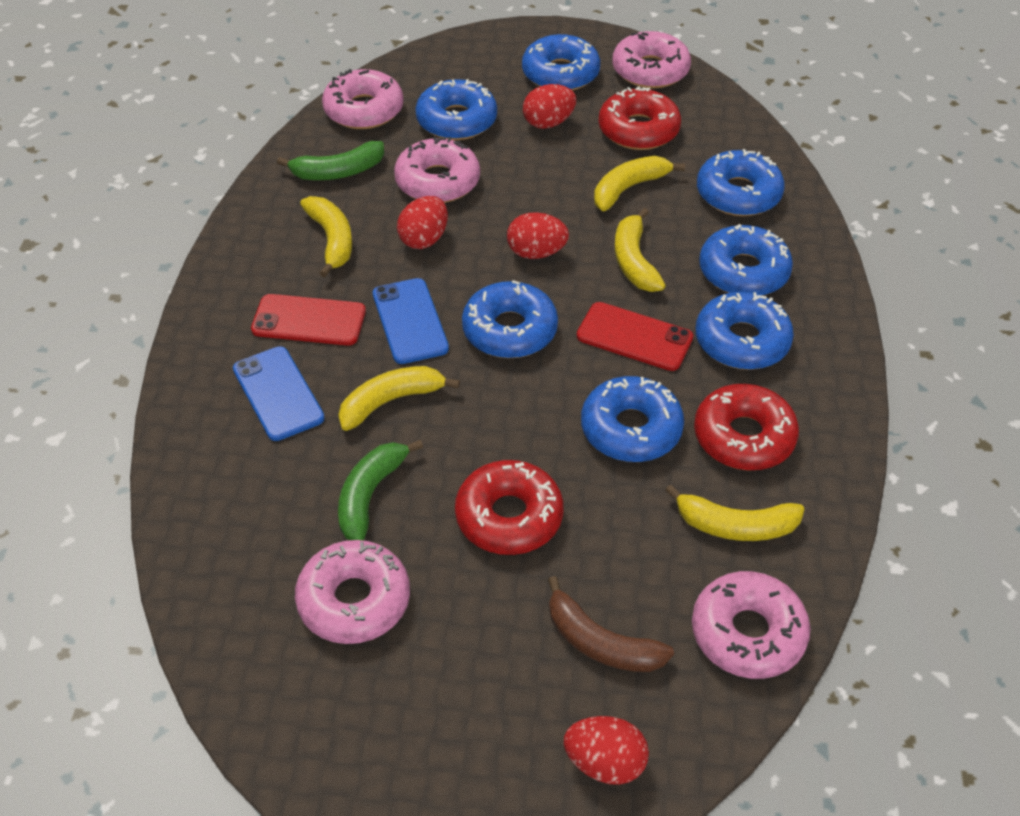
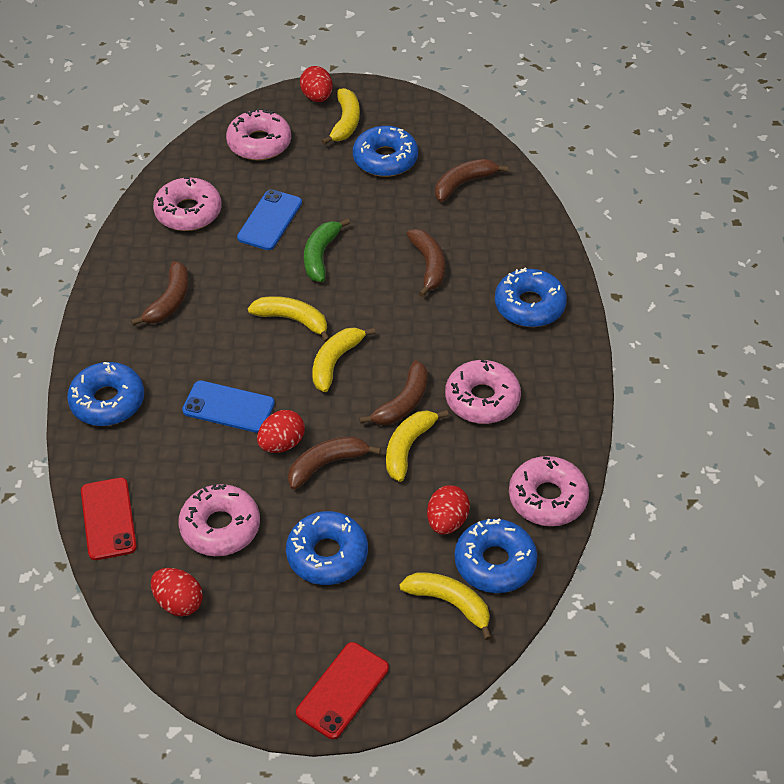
blue donut: [415,79,497,140] [462,280,558,358] [522,34,600,91] [581,376,684,462] [696,292,794,370] [697,149,785,216] [699,224,793,296] = 7 -> [67,362,144,426] [286,511,368,585] [353,126,418,177] [454,518,537,593] [495,267,567,327] = 5
brown banana: [548,576,674,672] = 1 -> [131,261,189,326] [288,436,381,490] [359,360,428,425] [407,229,445,297] [435,159,508,202] = 5
green banana: [277,141,384,180] [338,440,423,541] = 2 -> [304,218,350,282] = 1
red donut: [455,460,564,555] [598,86,681,150] [694,384,799,470] = 3 -> none = 0

